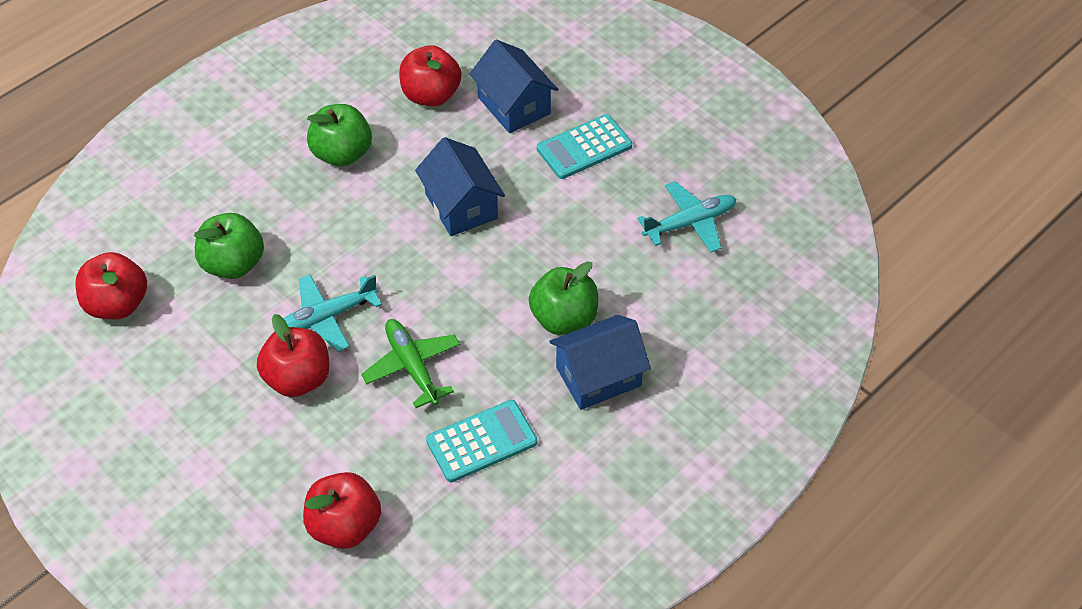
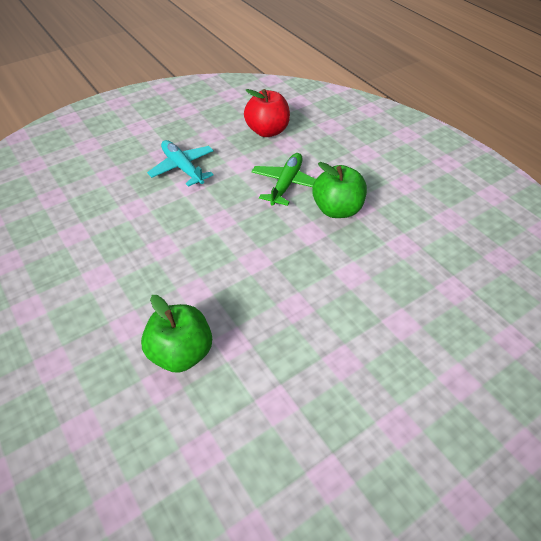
blue house: [415,137,505,236] [470,40,558,133] [549,315,651,410] = 3 -> none = 0
green apple: [194,213,264,279] [307,104,372,167] [529,261,598,335] = 3 -> [141,295,212,373] [312,162,367,218] = 2
red apple: [75,252,147,319] [257,314,330,397] [303,472,381,549] [399,45,461,107] = 4 -> [244,89,290,137] = 1
turquoise calculator: [426,400,537,482] [537,114,632,179] = 2 -> none = 0
turquoise plane: [283,275,382,352] [638,181,736,253] = 2 -> [147,140,214,187] = 1

